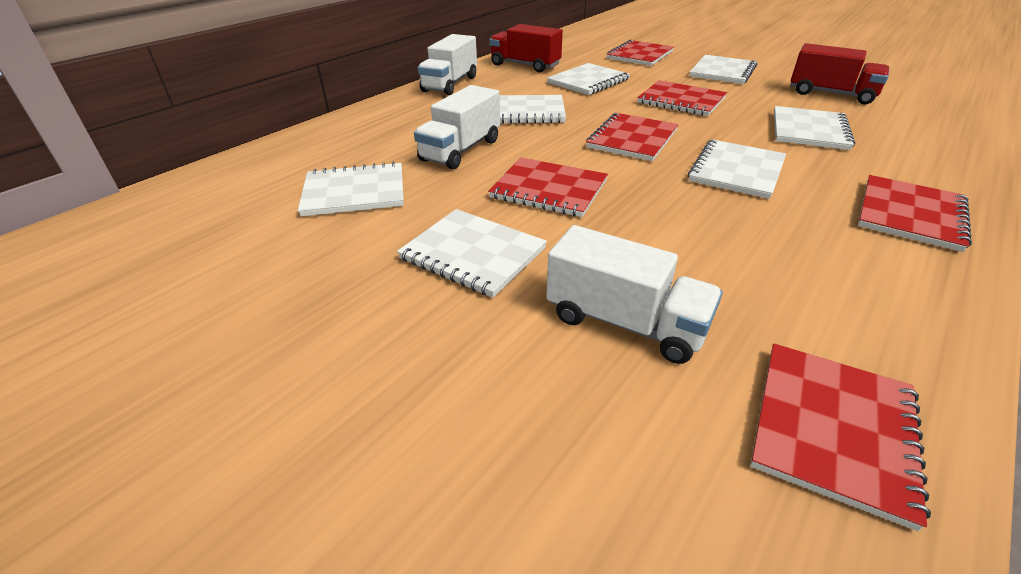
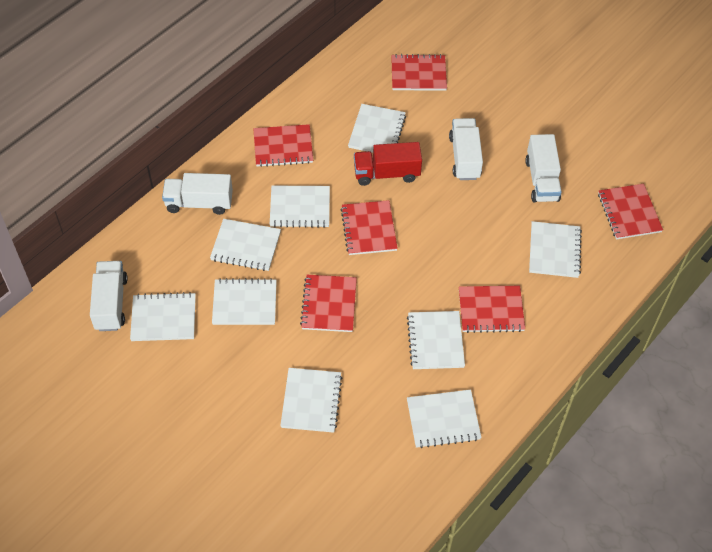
red truck: [489,24,563,72] [790,43,890,104] = 2 -> [354,142,422,186] = 1
white notebook: [298,162,404,216] [397,209,547,298] [500,95,566,124] [547,63,630,95] [688,139,786,199] [689,55,757,84] [774,106,855,150] = 7 -> [130,292,196,341] [210,219,281,271] [212,278,277,325] [270,186,330,228] [280,368,342,433] [348,104,406,153] [407,311,465,369] [407,389,482,448] [529,221,582,278] = 9
white truck: [414,85,500,169] [418,34,477,95] [546,225,723,364] = 3 -> [90,261,128,331] [162,173,233,215] [449,118,483,180] [525,134,562,202] = 4

